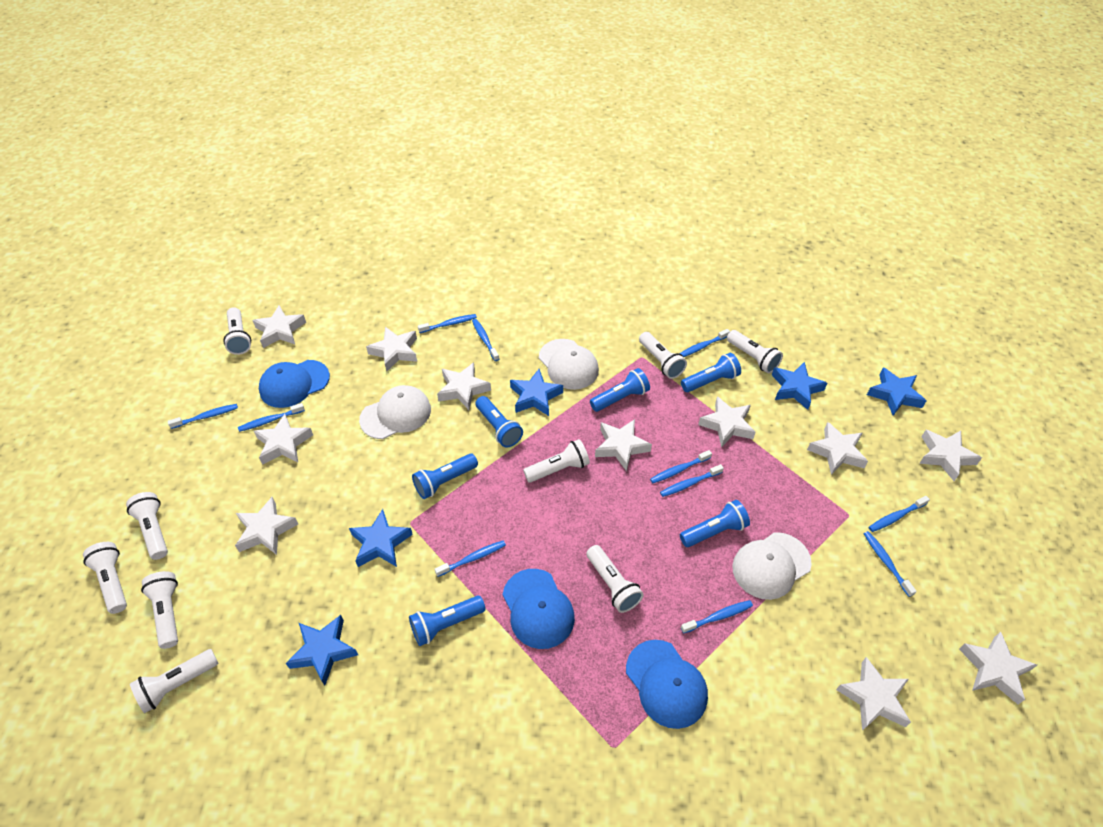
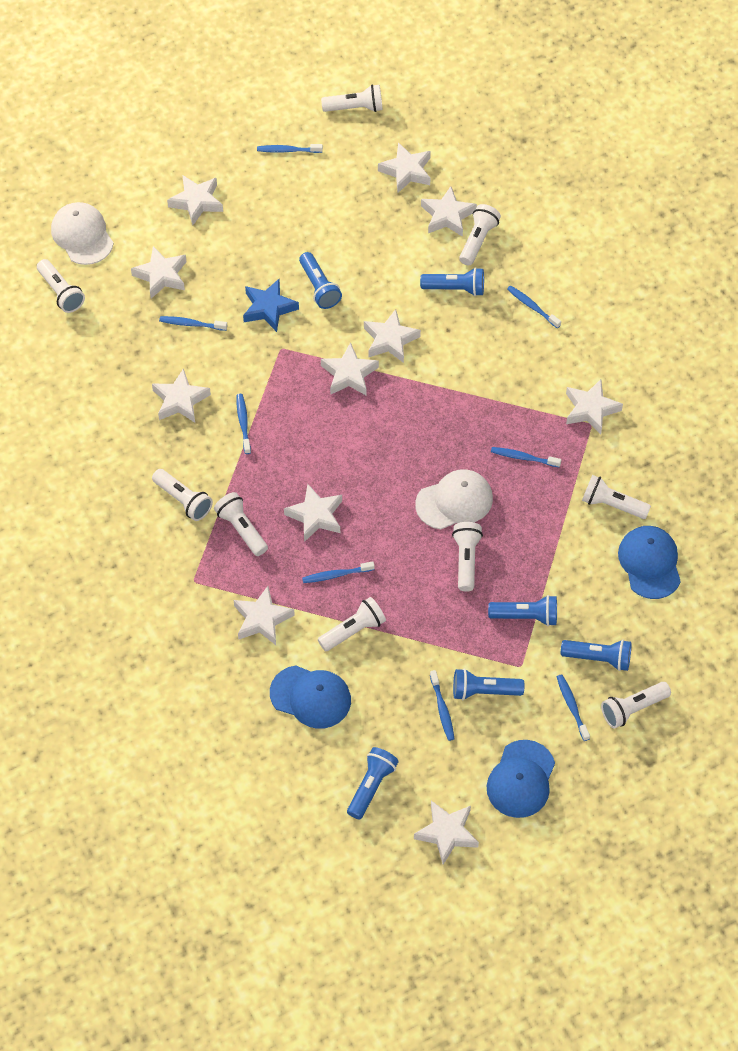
blue star: [286,615,358,686] [349,509,413,567] [510,369,563,416] [772,362,827,410] [867,367,926,416] = 5 -> [243,279,299,332] = 1
blue toothbrush: [168,404,238,429] [238,403,305,432] [418,314,477,333] [435,541,506,577] [472,319,499,361] [650,450,712,483] [660,464,724,497] [679,329,730,357] [681,600,753,633] [863,531,917,597] [869,496,930,532] = 11 -> [159,316,227,331] [237,394,251,454] [257,144,323,153] [302,561,375,583] [430,670,454,741] [491,447,561,468] [507,285,561,329] [557,674,590,741] = 8
white cap: [359,385,431,439] [539,339,599,390] [732,532,812,600] = 3 -> [51,202,114,265] [415,469,493,529] = 2

